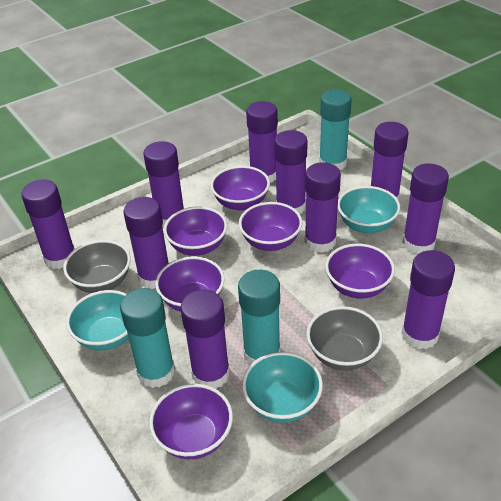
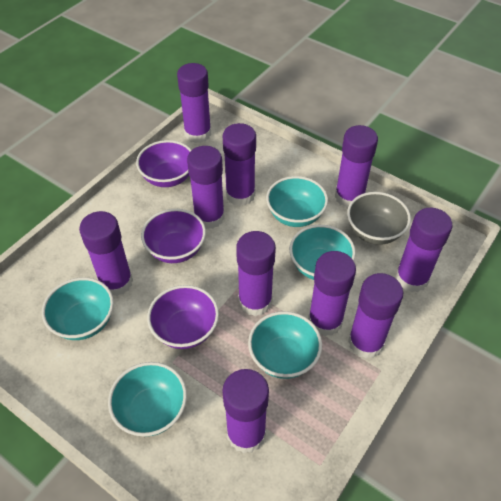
grey bowl: [63,240,131,293] [306,306,383,371] = 2 -> [347,192,411,245] = 1
purple bowl: [149,384,233,459] [155,256,225,312] [164,206,227,256] [211,166,270,211] [239,202,302,251] [325,244,395,299] = 6 -> [136,140,191,187] [141,209,206,263] [147,285,219,349] = 3
turquoise bowl: [66,290,129,351] [242,352,323,423] [338,186,400,233] = 3 -> [42,277,114,340] [108,362,187,437] [248,311,322,379] [266,176,328,227] [289,225,356,280] = 5
turquoise glue stick: [120,288,175,388] [238,270,281,364] [319,90,352,170] = 3 -> none = 0

